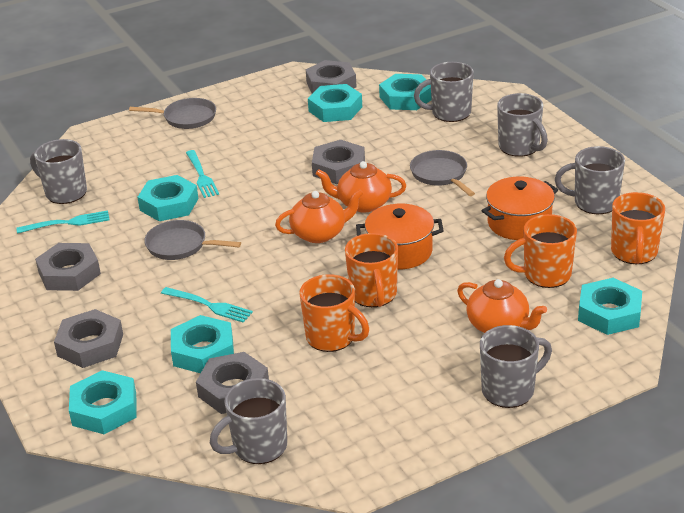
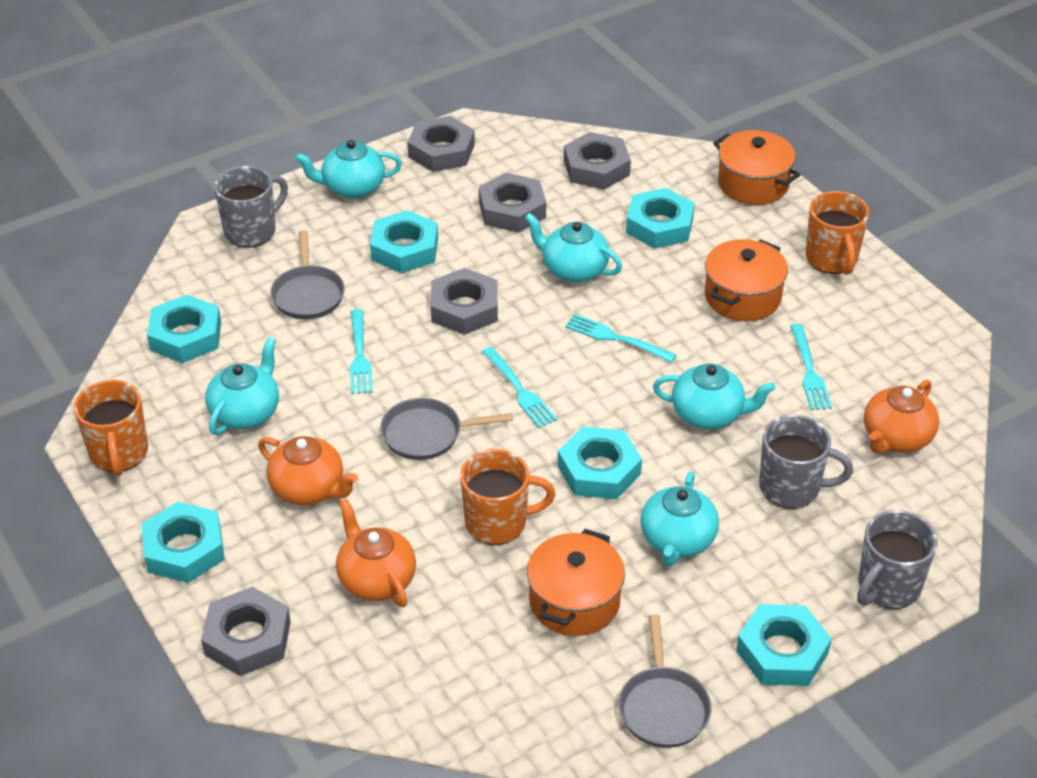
grey mug: [30,139,87,204] [210,378,287,464] [414,62,474,122] [480,325,552,408] [497,93,548,157] [555,146,625,214] = 6 -> [214,166,288,248] [759,415,853,509] [857,510,937,609] = 3
orange mug: [299,274,369,352] [345,233,398,307] [504,214,577,288] [611,192,665,264] = 4 -> [74,380,148,476] [460,449,556,545] [806,191,869,275] = 3
orange pot: [356,204,443,269] [481,177,558,240] = 2 -> [527,529,625,636] [705,239,788,321] [713,130,801,205] = 3
turquoise fork: [16,210,110,234] [161,287,253,323] [186,150,219,198] = 3 -> [350,309,373,394] [482,347,557,428] [565,314,677,363] [790,324,832,410] = 4
turquoise teapot: none = 0 -> [205,337,279,435] [295,140,402,199] [525,213,622,283] [640,472,719,566] [653,363,776,429] = 5

